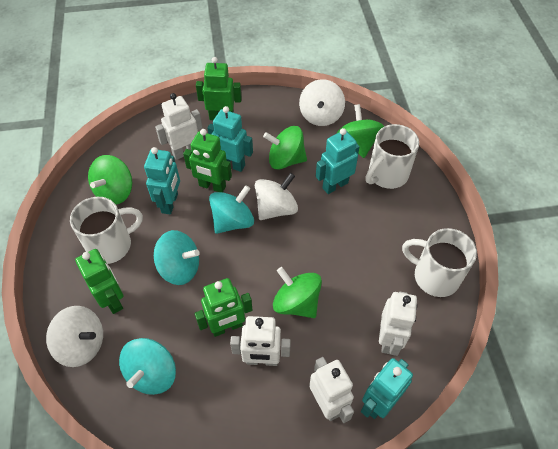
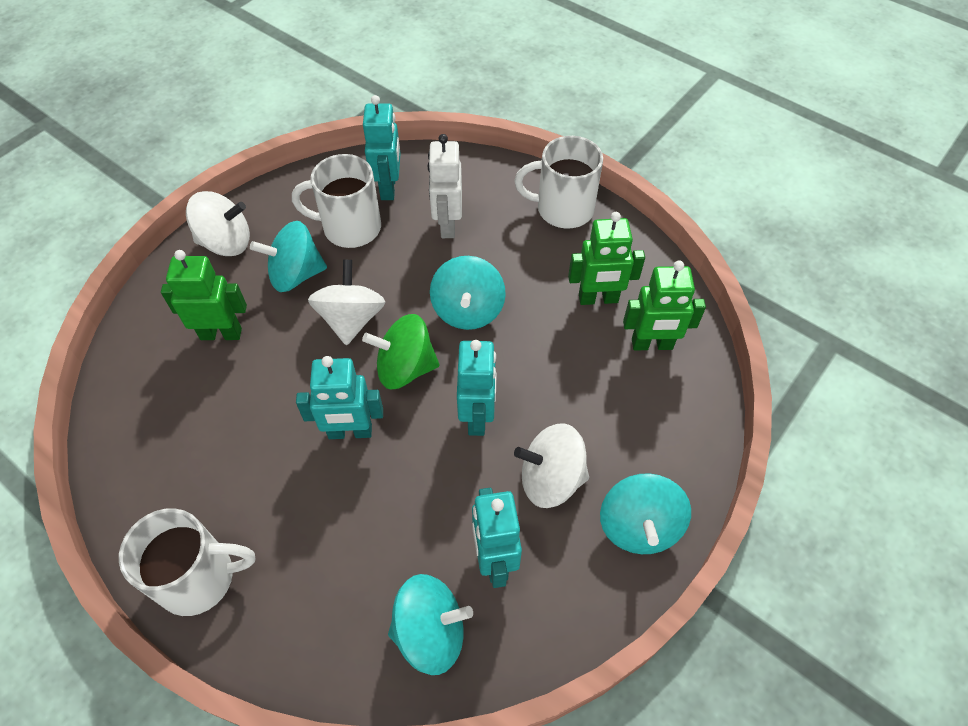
green robot: [75,249,124,314] [183,129,232,192] [195,278,252,337] [196,57,242,120] = 4 -> [161,250,247,340] [568,212,645,305] [623,260,706,350] = 3
green spinning top: [88,155,132,205] [263,126,307,170] [273,267,322,318] [337,104,384,158] = 4 -> [362,314,439,389] = 1
turquoise spinning top: [119,338,176,395] [154,230,200,285] [209,185,254,234] = 3 -> [250,221,327,292] [388,574,473,675] [430,256,506,330] [600,473,691,554] = 4
white robot: [155,93,202,160] [230,316,291,366] [309,357,354,423] [379,292,417,356] = 4 -> [428,134,462,238] = 1

